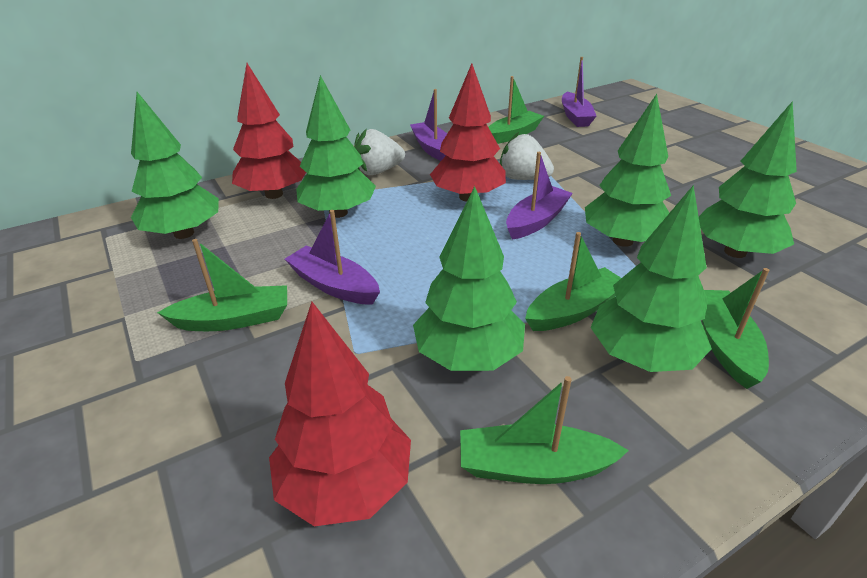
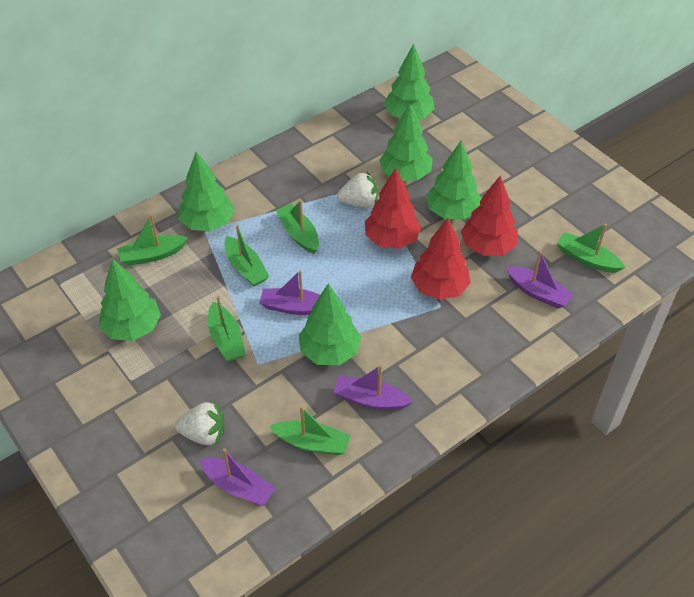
green boat: [157,239,287,331] [460,376,629,484] [488,76,544,144] [525,232,621,331] [702,268,769,389] = 5 -> [117,215,188,266] [208,296,246,361] [224,225,269,287] [269,406,351,455] [276,200,319,254] [557,224,625,273] = 6

